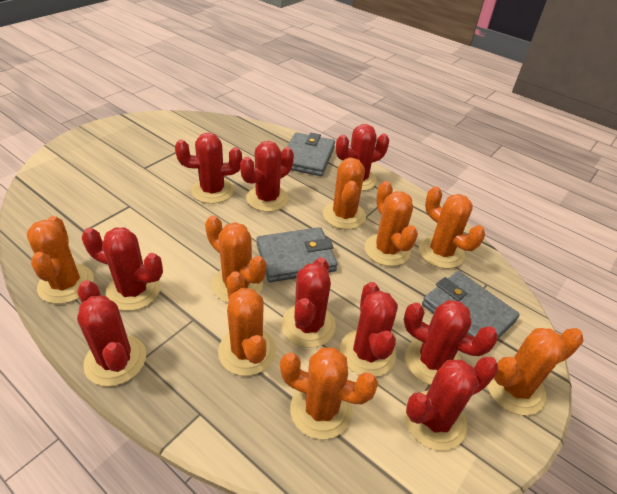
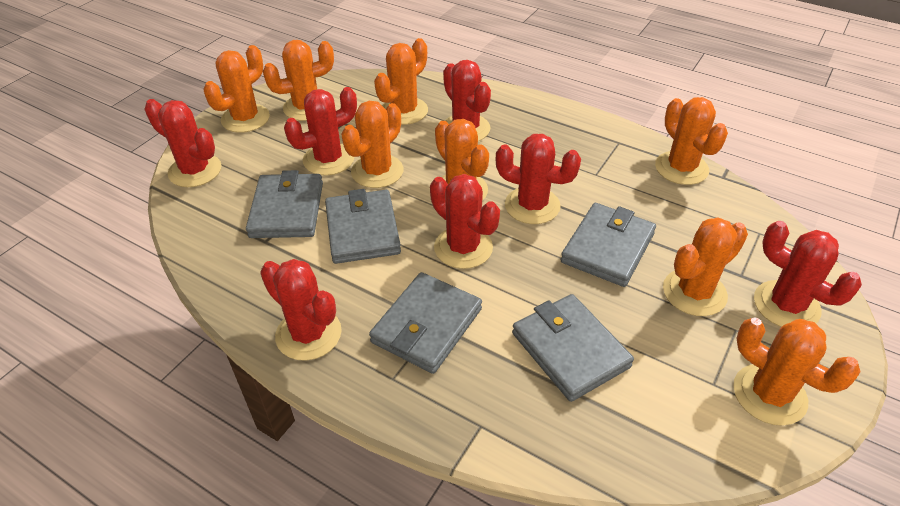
grey wallet: [256,227,338,283] [287,132,335,176] [422,271,520,340] = 3 -> [246,170,323,238] [325,189,401,264] [369,272,482,374] [512,294,634,402] [561,203,656,287] = 5
red cactus: [77,280,146,386] [82,227,163,311] [175,133,242,204] [240,141,294,212] [281,257,336,348] [336,124,389,191] [340,282,398,377] [404,300,498,385] [404,357,499,451] = 9 -> [144,99,221,187] [260,259,342,361] [284,87,357,176] [430,174,500,269] [443,60,491,141] [496,134,581,224] [754,221,862,327] = 7

